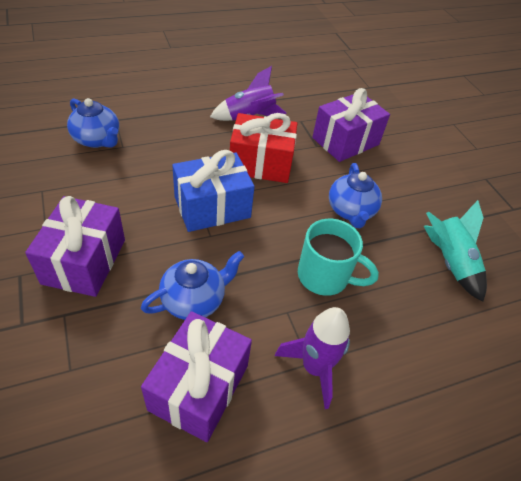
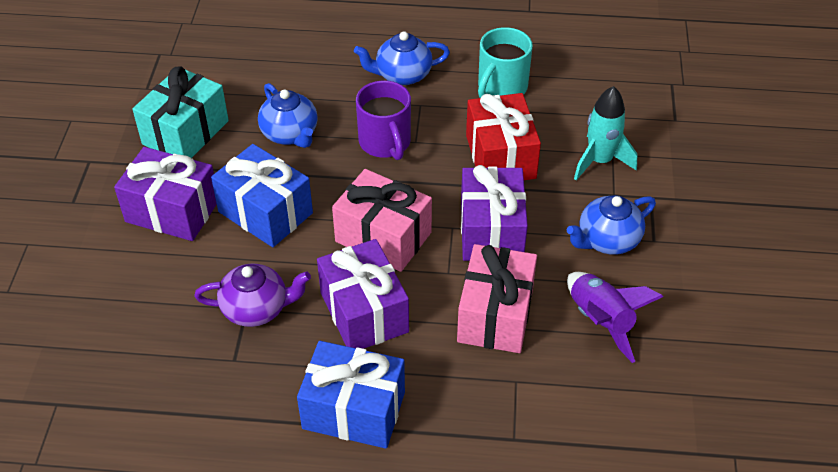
blue gift: [172,150,255,232] = 1 -> [211,144,313,247] [297,341,405,449] = 2
pink gift: none = 0 -> [332,169,432,272] [457,244,537,353] = 2
purple mug: none = 0 -> [356,81,411,160] = 1
purple rocket: [210,66,287,121] [275,307,350,409] = 2 -> [567,272,663,363] = 1
purple teapot: none = 0 -> [194,264,311,327] = 1
turquoise gift: none = 0 -> [132,66,229,158] = 1

